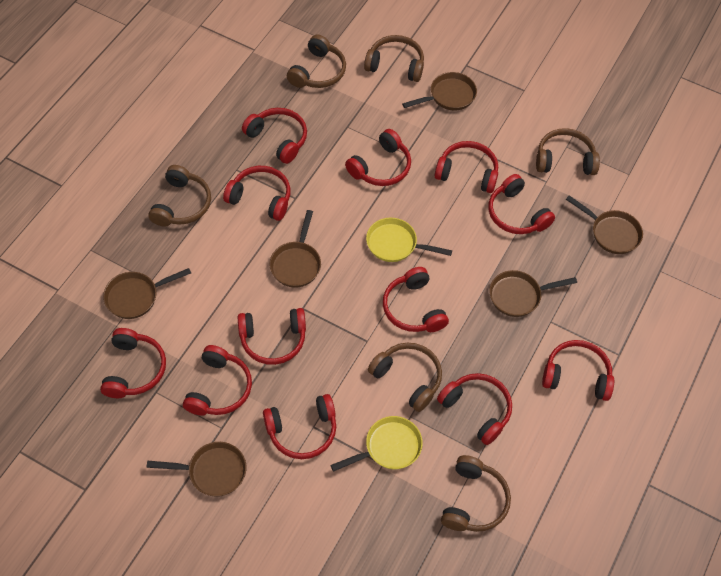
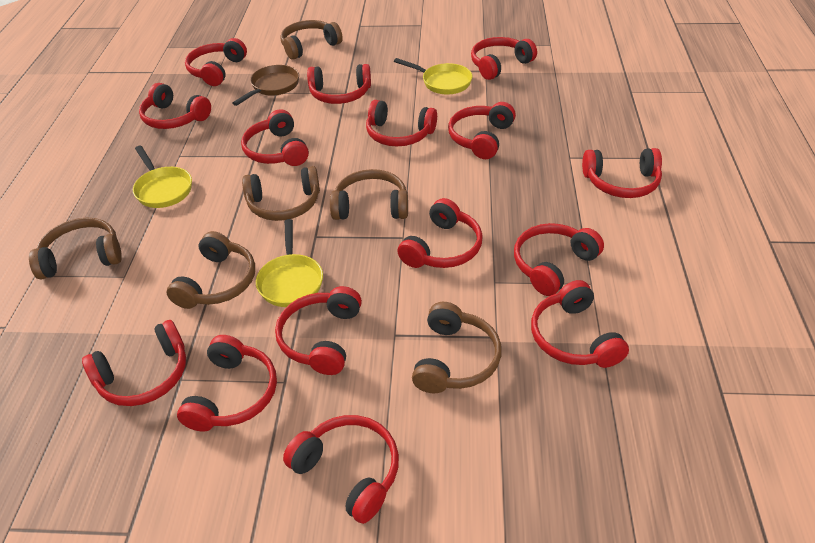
brown pan: [103,268,191,319] [147,442,246,497] [270,210,321,288] [402,72,477,110] [489,270,577,317] [566,195,643,254] = 6 -> [232,65,299,106] = 1
red headphones: [100,328,166,398] [183,345,252,416] [223,166,291,221] [238,308,306,365] [242,108,307,164] [263,394,336,459] [345,129,411,186] [383,267,449,332] [435,141,498,193] [437,373,512,445] [489,174,555,234] [542,340,614,401] = 12 -> [82,320,186,406] [139,83,211,129] [177,335,277,432] [185,38,247,86] [241,109,309,166] [275,286,362,375] [283,415,399,524] [307,64,371,104] [366,100,437,146] [397,198,483,268] [448,102,516,159] [471,37,537,80] [514,223,604,296] [531,280,629,368] [582,148,662,198] = 15
yellow pan: [330,416,423,472] [366,218,452,262] = 2 -> [133,146,192,208] [256,219,323,307] [394,58,473,94] = 3

